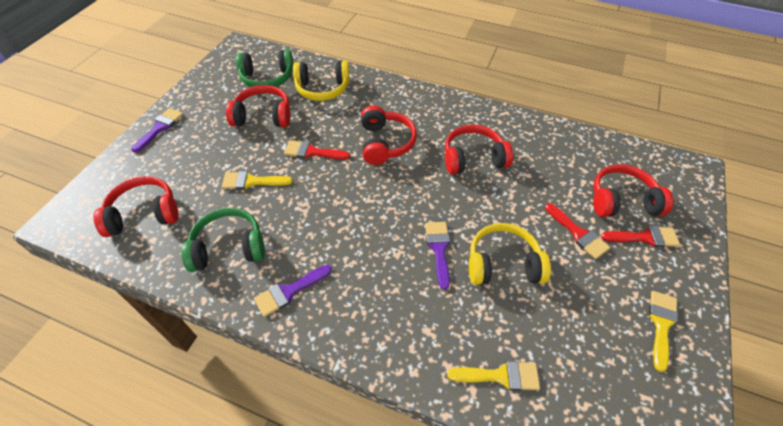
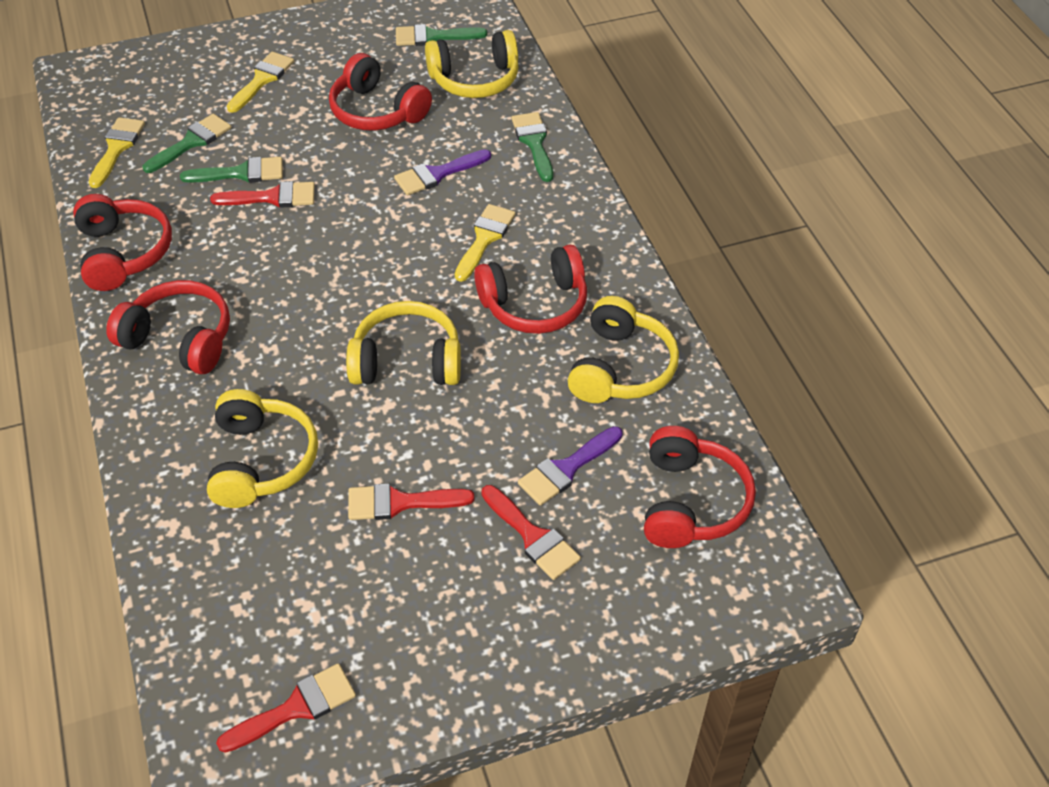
green brush: none = 0 -> [143,114,231,173] [180,157,283,183] [396,24,487,46] [511,112,553,182] = 4
green headphones: [181,208,265,272] [236,49,294,87] = 2 -> none = 0
purple brush: [131,108,183,153] [254,265,332,317] [425,222,450,290] = 3 -> [394,149,491,196] [518,426,622,506] = 2
red brush: [284,140,350,160] [545,203,610,259] [601,226,680,247] = 3 -> [210,181,315,208] [216,663,356,753] [348,483,474,520] [481,485,581,580] = 4
yellow headphones: [293,61,350,101] [469,223,551,285] = 2 -> [207,389,318,508] [346,301,461,385] [425,30,519,98] [567,296,679,403] = 4

